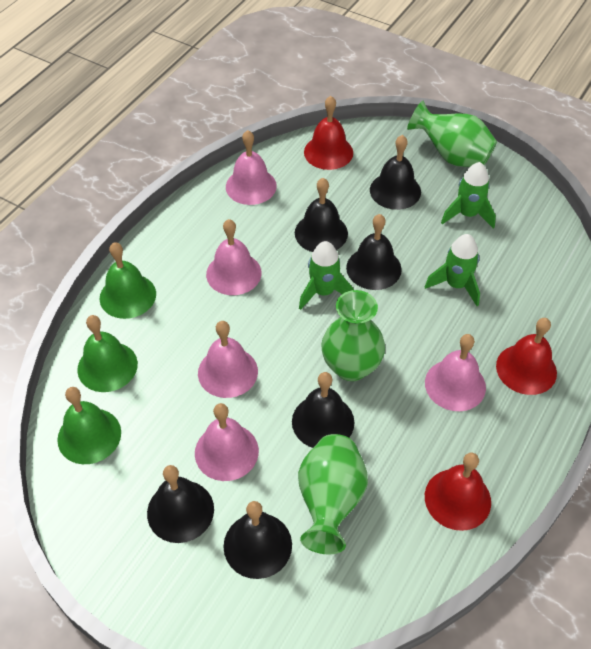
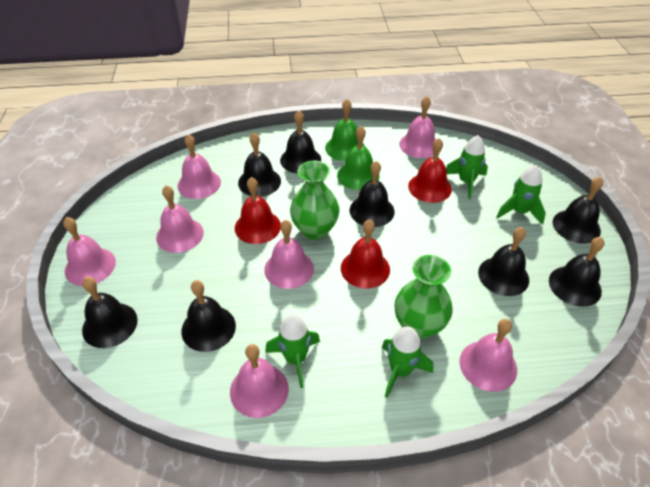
black bell: [147,465,214,543] [224,501,292,579] [292,372,355,448] [295,178,348,252] [346,214,402,290] [370,135,421,210] = 6 -> [82,277,138,348] [181,280,236,352] [238,133,281,197] [280,111,321,173] [350,161,395,227] [478,227,529,296] [549,237,604,307] [553,177,603,244] = 8
green bell: [57,387,121,464] [77,315,138,392] [100,242,156,319] = 3 -> [325,99,365,161] [337,126,379,190] = 2
green rocket: [299,241,354,310] [425,234,480,306] [441,162,496,229] = 3 -> [265,314,320,388] [382,326,433,398] [446,135,488,199] [496,165,546,225] = 4
green vase: [298,434,368,555] [321,290,385,381] [407,101,497,167] = 3 -> [290,161,340,240] [395,255,453,339] = 2
pink bell: [195,403,259,481] [198,321,258,398] [206,219,261,295] [226,130,277,205] [425,334,486,411] = 5 -> [63,217,116,286] [156,185,204,253] [177,134,221,199] [230,344,289,418] [264,220,314,289] [399,96,436,158] [459,319,517,392] = 7

